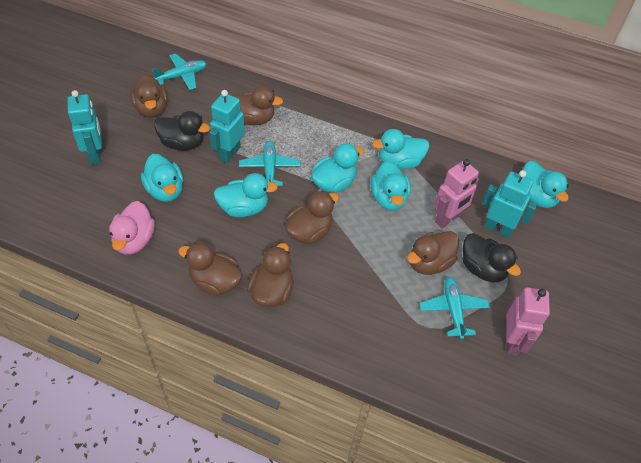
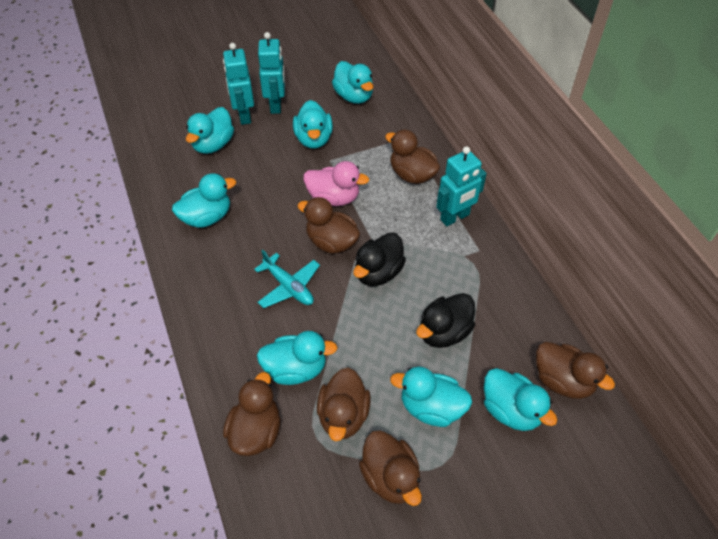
pink robot: [435,159,479,228] [506,287,550,356] = 2 -> none = 0
turquoise duck: [141,154,183,202] [213,173,278,217] [311,143,364,193] [371,161,410,211] [372,129,429,169] [523,161,569,208] = 6 -> [172,173,236,228] [186,107,234,154] [257,331,338,385] [293,100,333,149] [332,61,373,104] [390,367,472,427] [484,368,558,431] = 7
turquoise plane: [152,53,207,90] [239,141,301,186] [420,277,490,339] = 3 -> [254,249,320,308] = 1

